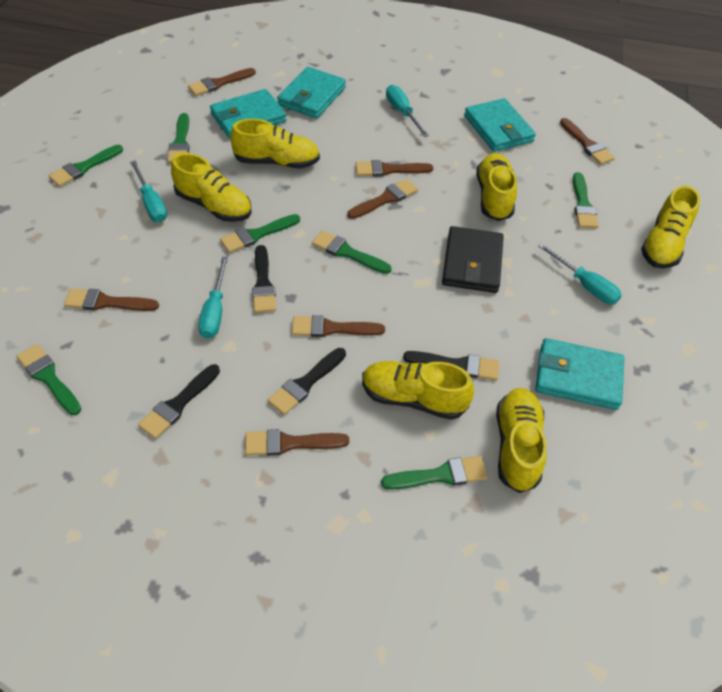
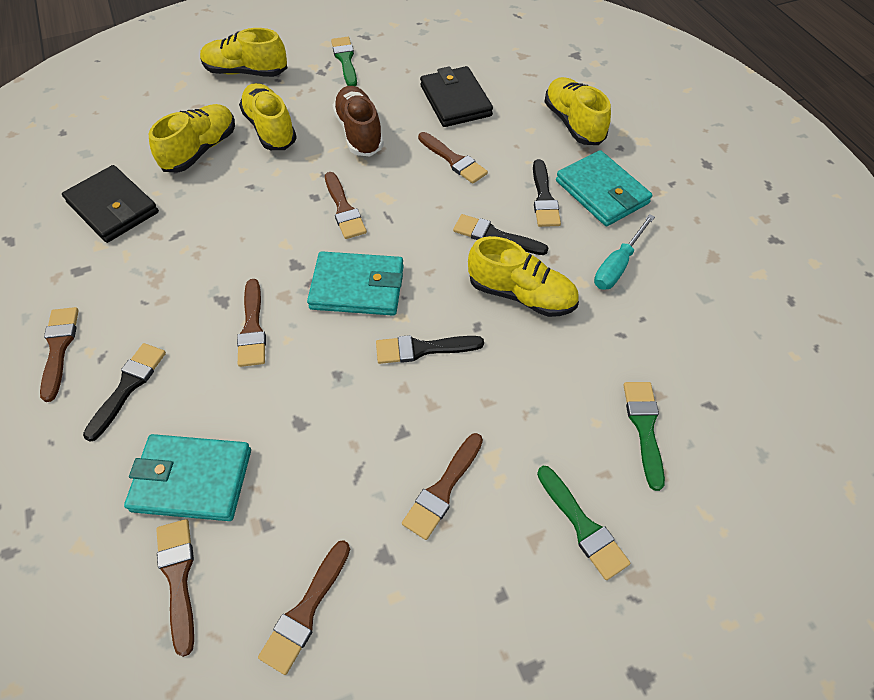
black wallet: [442,226,504,293] = 1 -> [62,165,159,243] [420,66,493,127] = 2
brown shoe: none = 0 -> [333,86,384,156] = 1
green brush: [17,344,81,415] [48,145,123,187] [167,113,190,163] [220,214,300,253] [312,231,392,274] [381,456,488,490] [573,172,599,228] = 7 -> [331,37,357,86] [537,466,630,580] [624,382,665,491] = 3
turquoise screwdriver: [130,161,167,222] [198,257,228,339] [386,85,429,137] [538,243,622,304] = 4 -> [594,214,655,290] = 1
turquoise wallet: [210,89,287,139] [277,67,346,119] [464,98,536,152] [535,338,625,410] = 4 -> [124,434,251,521] [307,251,404,316] [556,150,652,226] = 3
yellow shoe: [171,153,251,222] [230,119,320,169] [362,361,474,420] [476,153,517,221] [496,388,547,493] [641,186,700,268] = 6 -> [149,104,235,173] [200,28,287,77] [239,83,297,150] [468,236,579,317] [544,77,611,145] = 5

